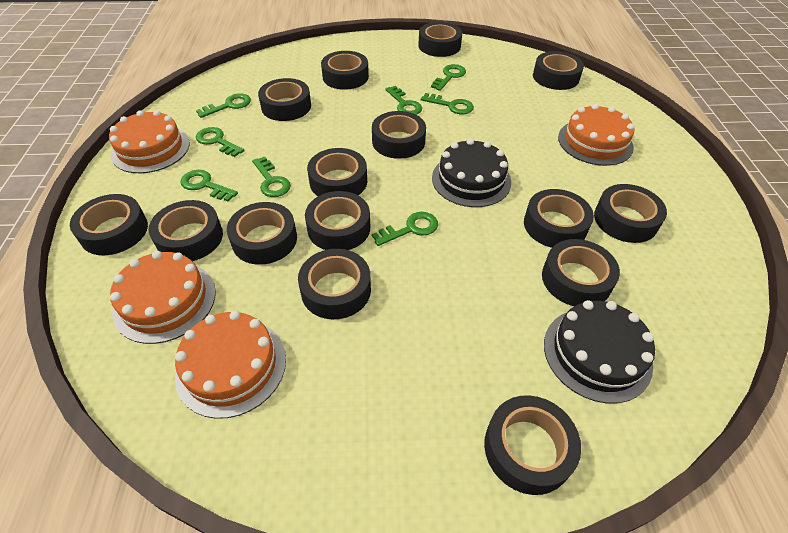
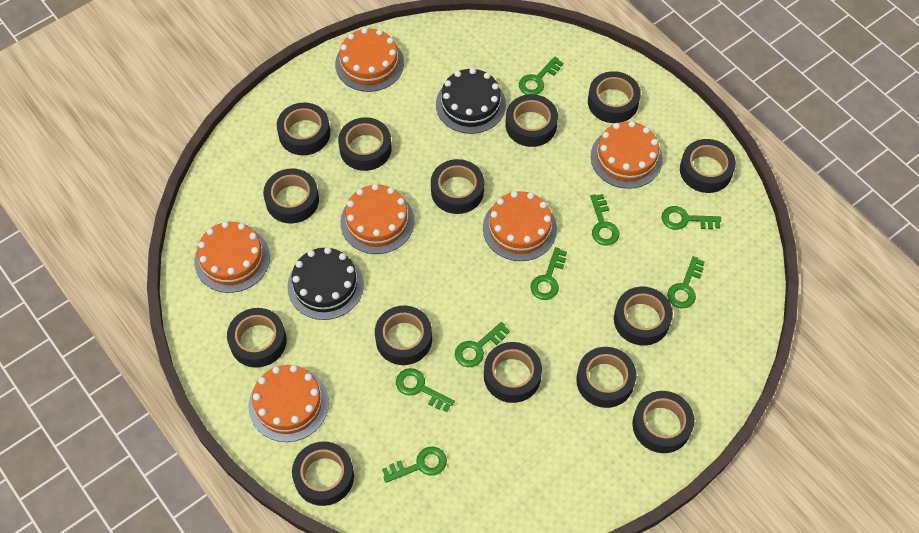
black tape: [70,194,148,255] [149,200,223,261] [227,202,297,265] [258,78,311,121] [298,249,371,319] [305,191,370,250] [307,148,367,196] [321,51,369,90] [372,111,426,159] [418,22,462,57] [484,395,581,495] [524,189,594,248] [533,51,584,90] [542,239,620,306] [594,184,667,243] = 15 -> [227,308,287,368] [263,168,319,223] [277,102,330,155] [292,441,354,506] [338,117,392,171] [375,306,432,365] [431,159,484,214] [484,342,542,403] [506,94,558,147] [576,347,636,408] [588,71,641,123] [614,287,673,345] [632,391,694,453] [680,139,736,193] = 14
orange cake: [109,110,190,173] [110,251,216,344] [175,311,286,419] [558,104,635,166] = 4 -> [194,221,270,293] [249,365,329,442] [335,28,404,92] [340,184,414,254] [483,191,557,261] [591,121,663,189] = 6

